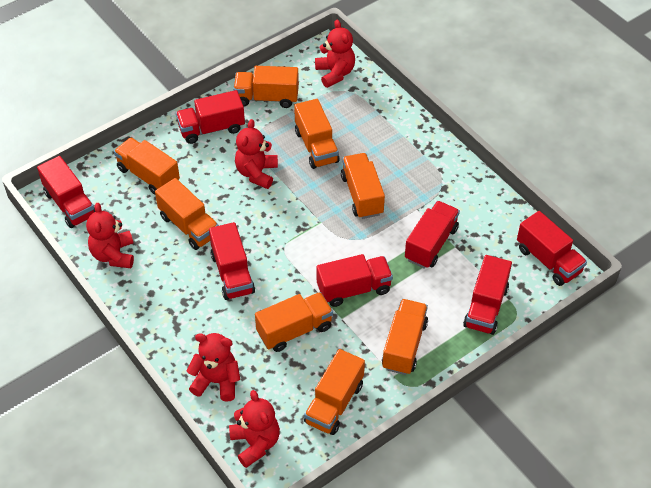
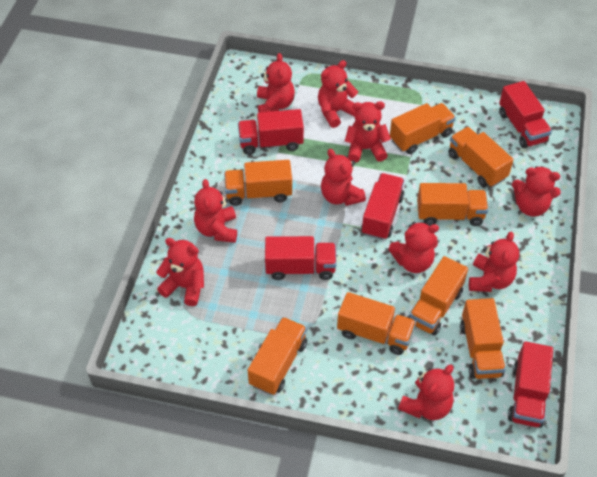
red teddy bear: [86,203,134,268] [186,333,240,402] [229,390,280,468] [235,119,278,189] [315,20,355,88] = 5 -> [156,238,204,306] [194,179,237,243] [257,53,295,112] [318,60,358,128] [321,149,366,206] [345,101,391,163] [388,222,439,273] [398,365,454,420] [469,231,519,292] [512,166,561,217] = 10
red truck: [37,156,95,228] [176,90,245,144] [209,222,255,300] [316,254,393,307] [405,201,460,269] [463,255,512,335] [517,211,587,286] = 7 -> [238,109,304,155] [265,236,336,280] [361,173,404,240] [499,81,552,148] [508,341,553,428] = 5

